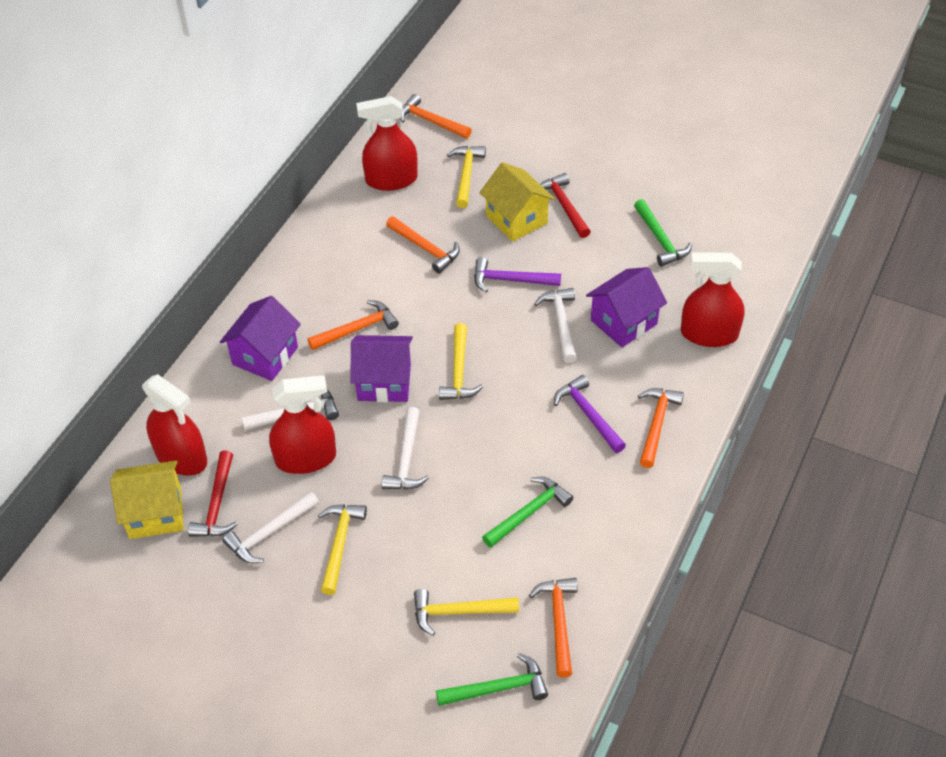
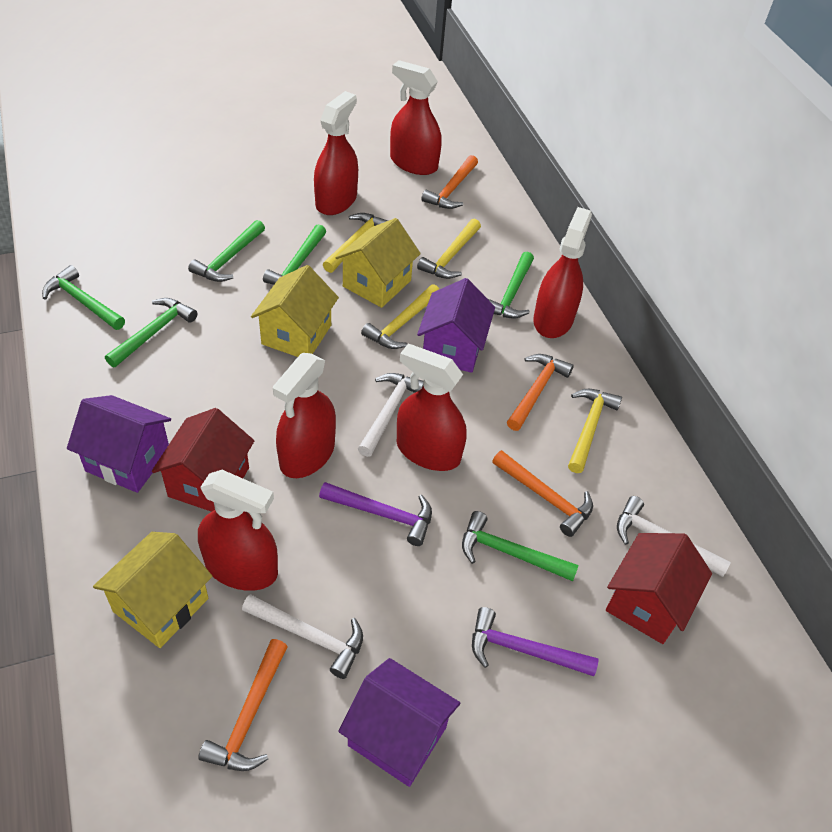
green hammer: [436,653,548,706] [482,477,573,548] [634,199,692,267] = 3 -> [42,265,125,330] [105,298,197,367] [188,220,265,282] [263,224,326,285] [462,511,579,581] [488,252,534,318] = 6
orange hammer: [307,300,399,350] [386,216,460,274] [400,94,472,139] [529,578,578,678] [638,388,684,468] = 5 -> [198,639,288,771] [421,155,478,209] [492,450,593,537] [507,354,574,431] = 4
red hammer: [188,450,238,537] [540,173,591,238] = 2 -> none = 0
red house: none = 0 -> [152,408,254,512] [606,533,712,644] = 2
red spray bottle: [142,374,207,476] [269,375,336,474] [356,96,418,191] [681,252,745,347] = 4 -> [198,470,278,591] [273,353,336,478] [314,91,358,215] [390,60,442,175] [397,344,466,471] [533,207,592,338] = 6
white hammer: [223,492,319,563] [242,390,339,431] [382,407,429,489] [534,288,576,363] = 4 -> [242,594,363,679] [358,373,423,457] [617,496,731,577] = 3
yellow house: [110,460,184,539] [479,162,555,242] = 2 -> [93,532,212,648] [251,265,339,357] [336,218,421,308] = 3

